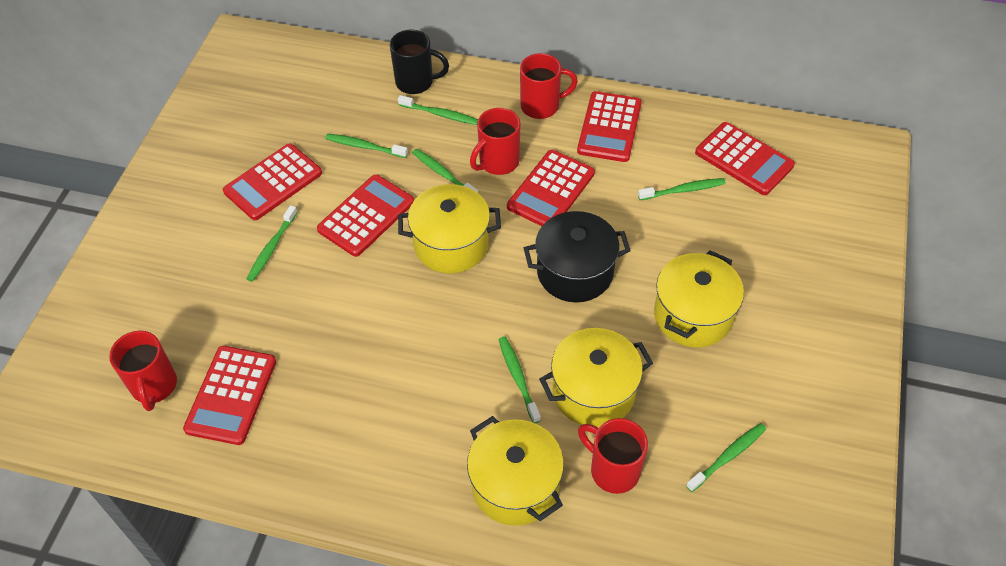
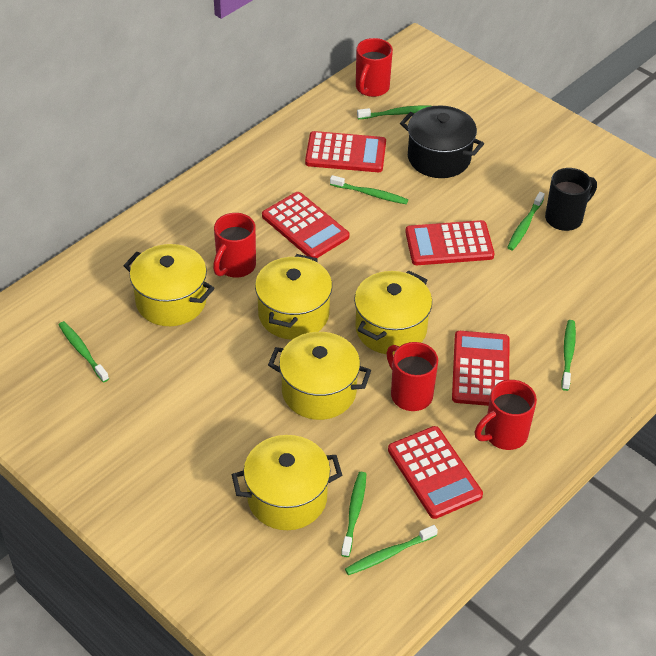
red calculator: [183,346,276,445] [223,143,322,220] [317,174,414,257] [507,150,595,226] [577,91,642,162] [695,122,795,195] = 6 -> [262,192,349,258] [305,131,386,172] [388,426,483,519] [405,220,494,265] [452,331,510,406] = 5
yellow pot: [398,184,501,273] [467,416,564,526] [539,328,653,427] [654,250,744,348] = 4 -> [123,244,215,326] [232,435,342,530] [255,254,332,340] [268,332,371,420] [354,270,432,355] = 5

